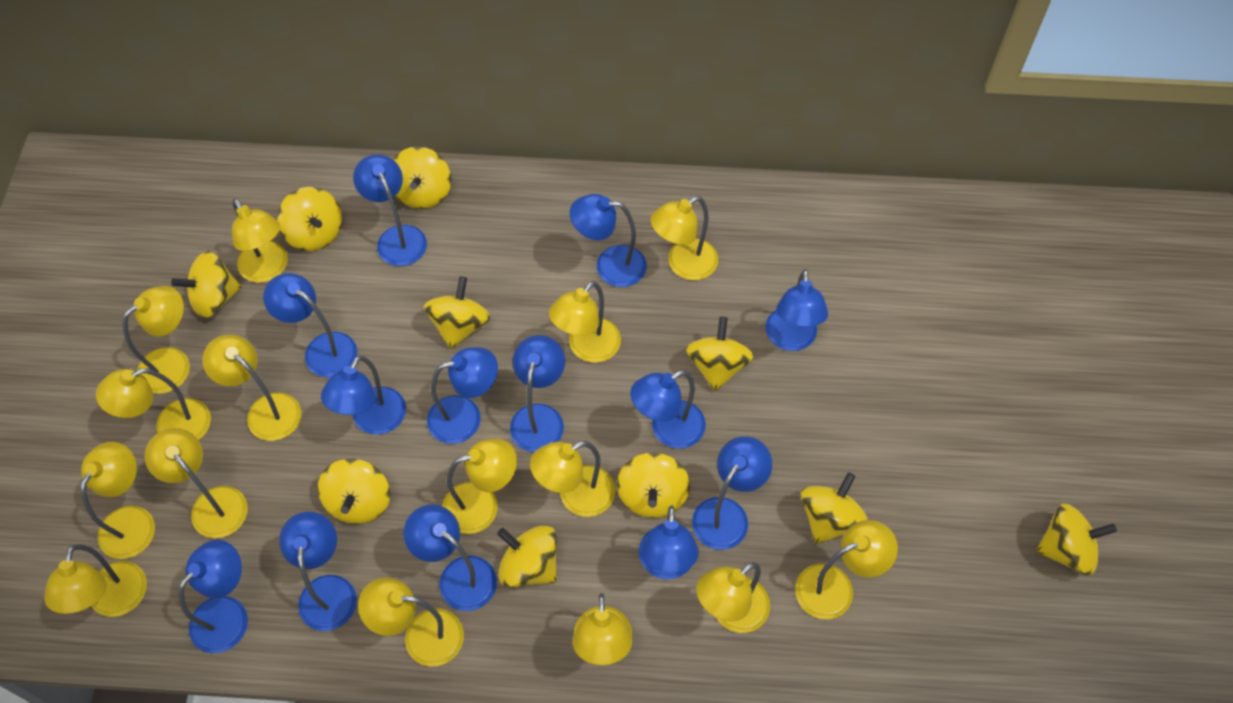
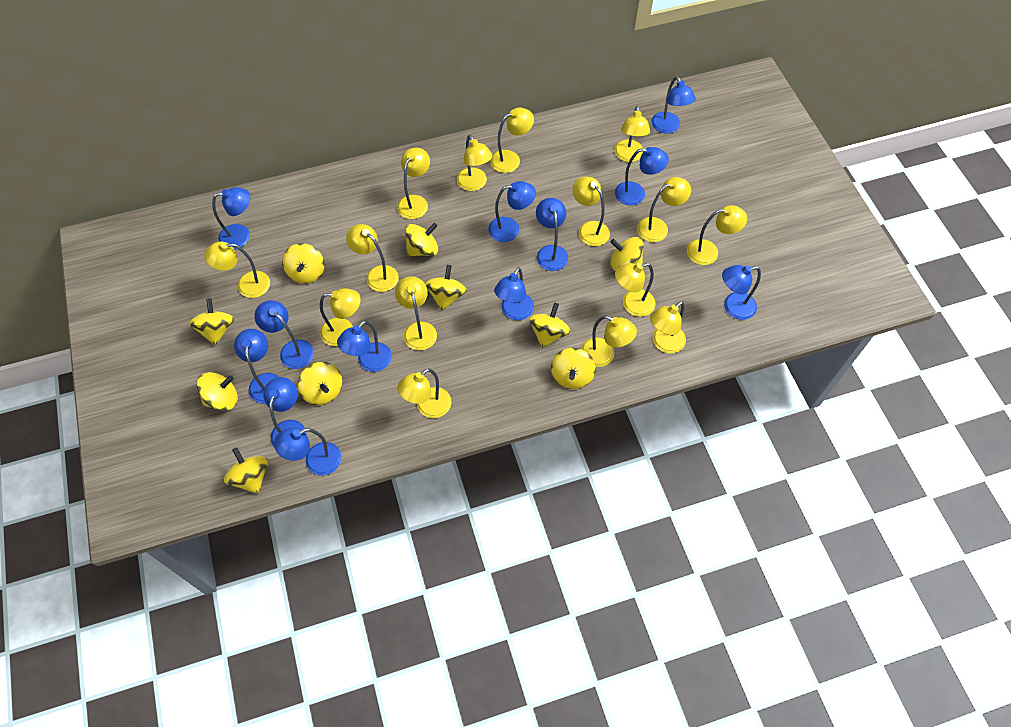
blue lamp: [178,540,248,653] [263,273,357,378] [279,512,357,631] [321,356,406,435] [353,154,427,266] [403,504,497,611] [427,347,498,444] [510,335,565,452] [570,194,647,287] [630,370,706,449] [639,505,699,579] [692,436,772,550] [765,269,828,351] = 13 -> [212,187,250,250] [234,329,279,404] [254,300,314,369] [263,377,306,446] [274,427,342,476] [337,321,392,372] [488,181,536,242] [494,267,534,320] [536,198,568,271] [615,147,669,206] [651,76,696,133] [722,265,761,320] = 12

